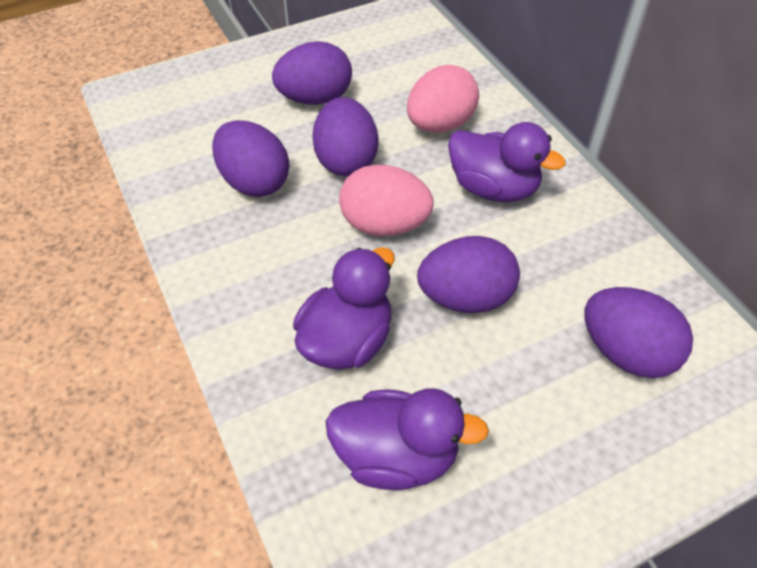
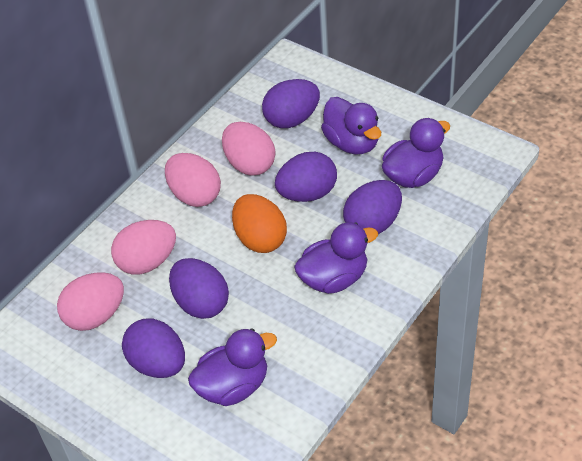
orange egg: none = 0 -> [232,194,287,253] = 1
pink egg: [339,165,434,236] [407,65,479,133] = 2 -> [57,272,124,331] [111,220,176,275] [165,153,221,207] [222,122,275,176] = 4
purple duck: [293,247,395,370] [326,388,489,490] [448,122,566,202] = 3 -> [188,328,277,406] [294,222,378,294] [321,97,381,154] [382,118,450,188] = 4

